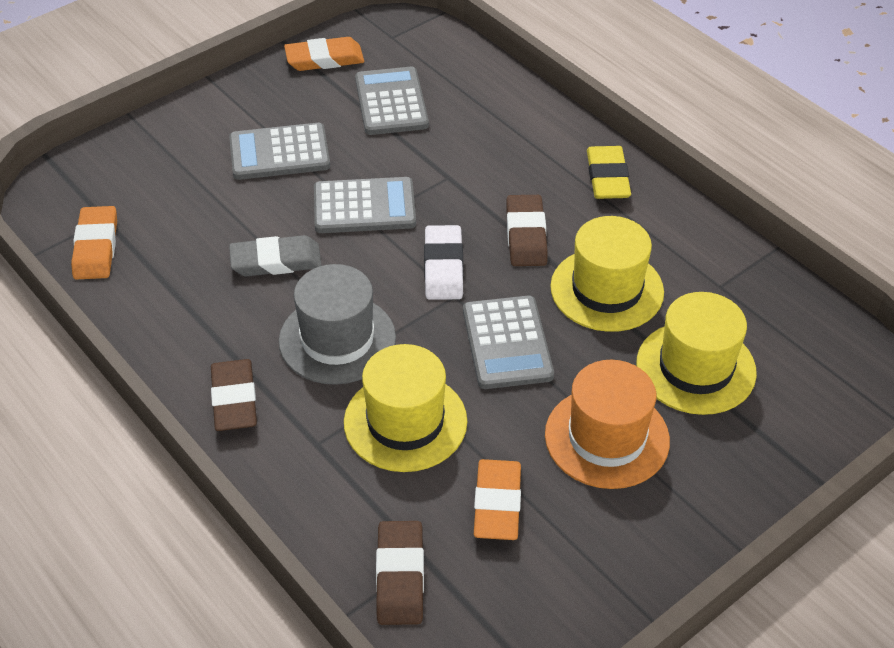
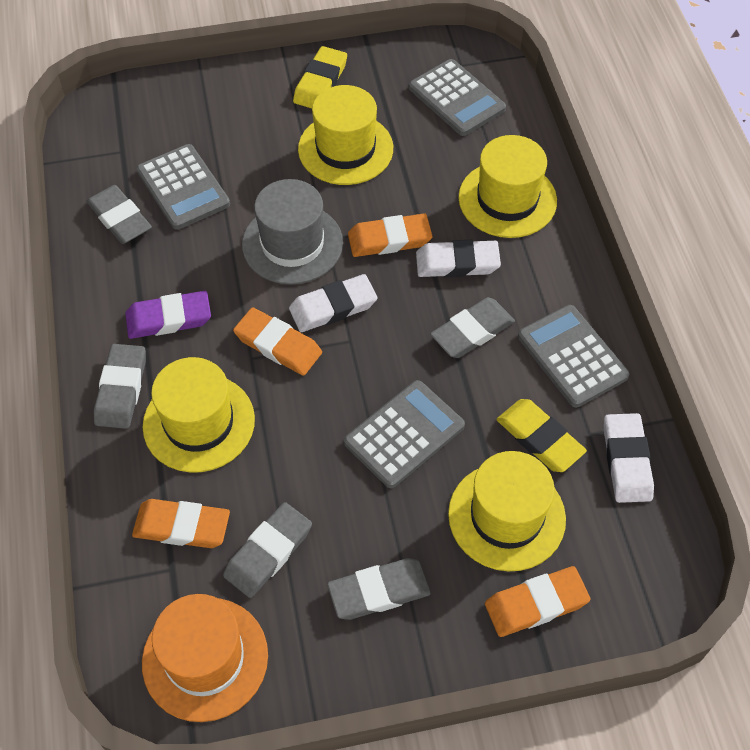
brown eraser: [211,359,257,431] [376,521,424,625] [506,195,548,266] = 3 -> none = 0
grey eraser: [229,235,322,276] = 1 -> [86,185,152,244] [94,344,146,429] [223,502,312,598] [327,558,431,620] [430,297,515,358] = 5
orange eraser: [71,206,117,280] [284,37,364,71] [474,459,521,540] = 3 -> [132,499,230,548] [233,307,322,376] [348,214,432,257] [485,566,590,637] = 4
purple eraser: none = 0 -> [125,291,211,339] = 1
white eraser: [424,225,463,300] = 1 -> [289,274,377,332] [416,240,501,277] [604,413,654,503] = 3
yellow eraser: [587,146,631,199] = 1 -> [293,46,347,108] [497,399,587,472] = 2
yellow hat: [344,344,467,472] [550,216,664,332] [636,292,757,415] = 3 -> [143,357,255,472] [298,85,393,185] [448,451,566,571] [458,135,557,238] = 4

